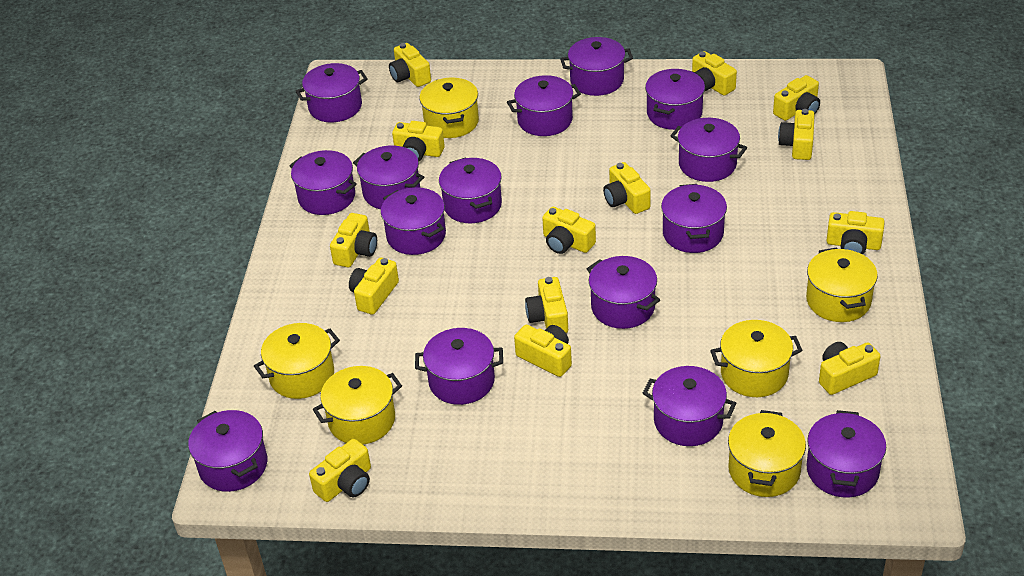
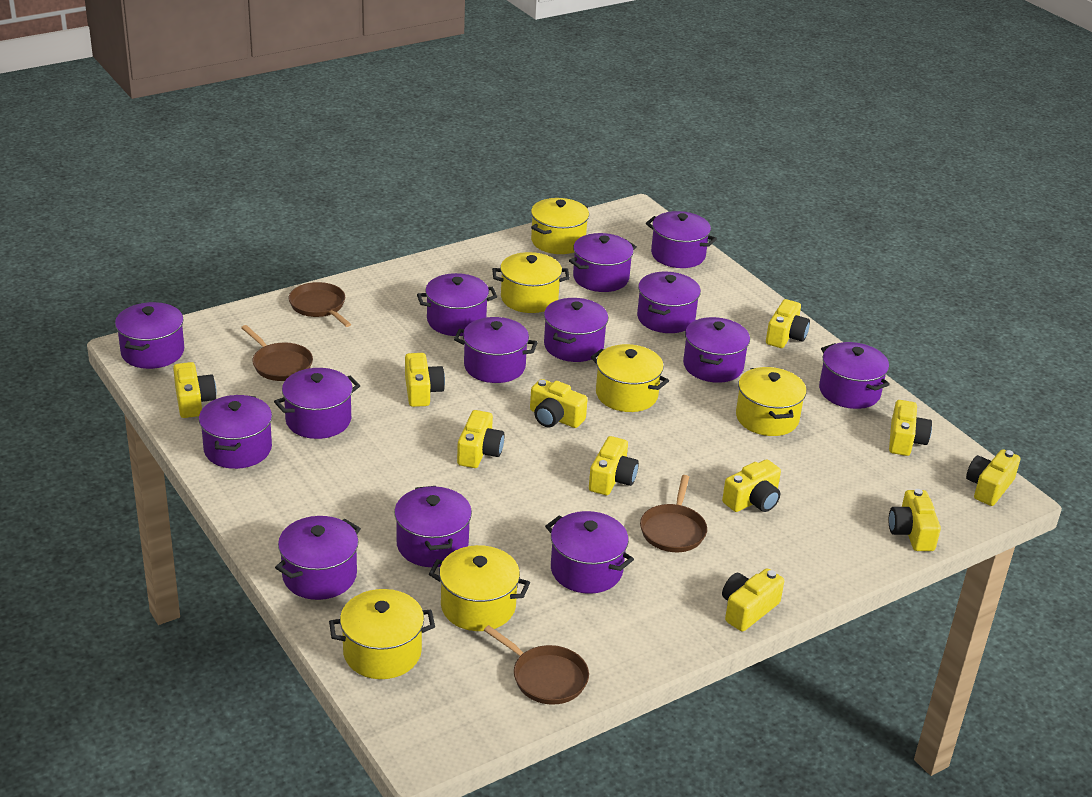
brown pan: none = 0 -> [241,325,313,381] [289,282,351,327] [484,625,589,705] [640,475,707,552] = 4
purple pot: [188,410,267,492] [289,150,357,215] [295,63,368,122] [353,145,424,209] [381,187,446,255] [415,328,503,405] [439,158,502,223] [507,75,581,136] [560,37,633,96] [587,256,660,329] [643,366,736,446] [645,69,705,130] [661,184,727,253] [670,118,747,182] [807,410,886,498] = 15 -> [115,302,184,369] [199,395,272,469] [274,368,360,439] [275,516,361,600] [394,486,472,567] [417,273,497,336] [454,317,538,383] [544,298,608,362] [545,511,634,594] [569,233,637,292] [637,272,701,333] [646,211,717,268] [683,317,750,383] [819,342,890,409] = 14
yellow camera: [309,439,371,502] [330,213,377,267] [349,258,399,315] [389,43,431,87] [392,121,445,161] [514,325,572,377] [525,277,568,333] [542,207,596,254] [603,162,651,214] [692,51,737,95] [773,75,820,121] [778,109,815,160] [819,342,881,395] [826,211,885,255] = 14 -> [173,362,217,418] [405,353,445,407] [457,410,504,468] [530,379,588,428] [589,436,639,495] [722,459,781,512] [722,568,784,632] [766,299,810,348] [889,400,932,456] [889,489,941,551] [966,449,1020,506] = 11

